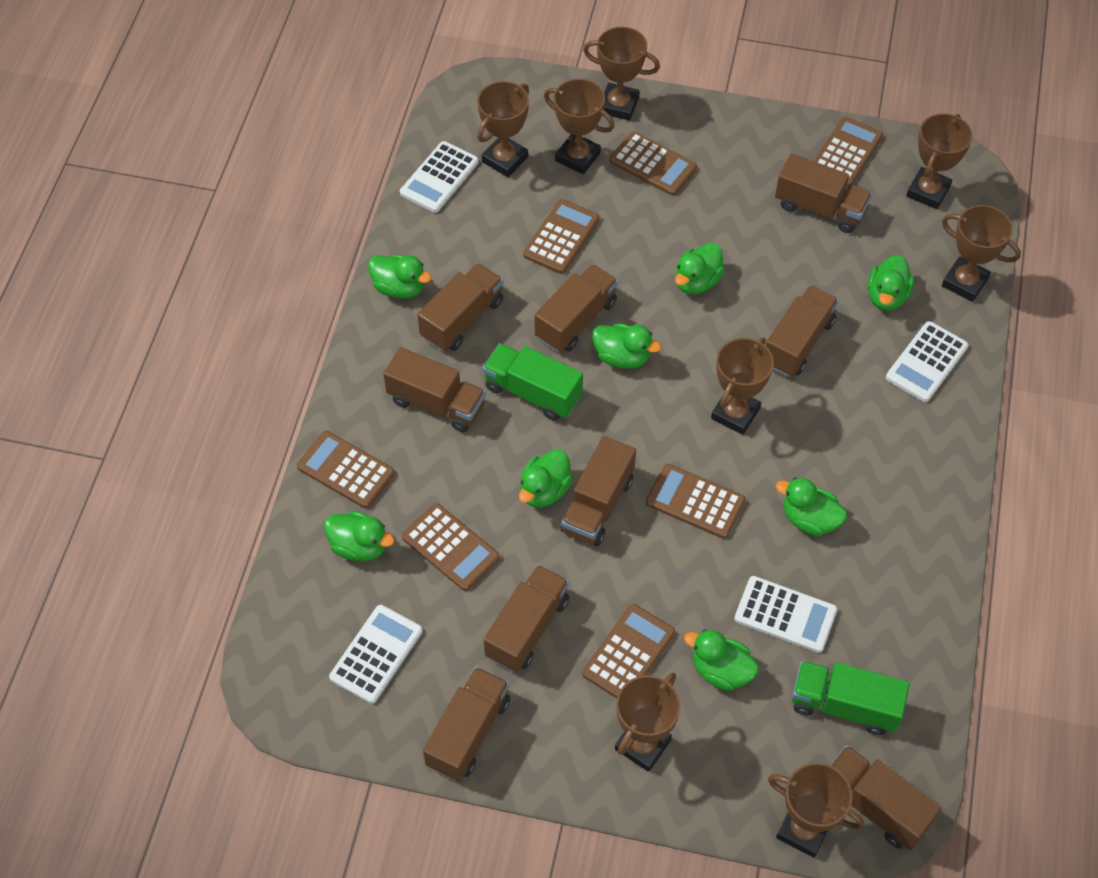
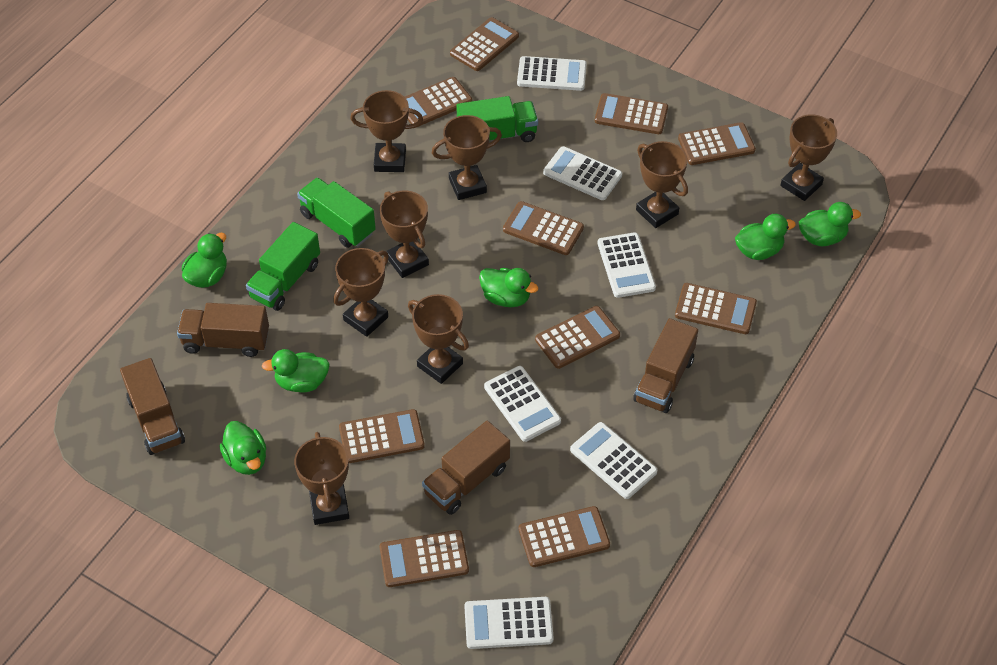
brown calculator: [297,431,395,508] [402,503,500,591] [523,199,600,274] [582,604,675,698] [609,132,697,196] [646,464,745,539] [814,117,883,187] = 7 -> [339,409,425,463] [379,530,469,587] [405,77,472,127] [450,17,519,71] [503,201,584,255] [519,506,610,567] [535,306,620,369] [595,93,668,134] [675,283,757,334] [678,122,756,165] = 10
brown truck: [383,347,486,432] [417,263,503,352] [423,667,510,782] [484,565,569,672] [534,264,618,352] [561,436,636,546] [766,285,839,377] [775,153,872,233] [830,745,942,850] = 9 -> [120,358,185,455] [177,303,269,357] [422,421,510,515] [633,318,698,413] = 4
green duck: [324,511,394,561] [368,255,431,299] [519,449,573,508] [592,323,661,369] [675,243,725,294] [684,629,759,691] [776,477,847,536] [868,255,914,311] = 8 -> [182,233,227,288] [219,421,266,475] [262,349,330,392] [479,268,538,307] [735,214,796,260] [799,202,861,246] = 6
green truck: [483,343,583,421] [792,661,910,735] = 2 -> [246,222,320,311] [297,177,376,248] [456,96,538,142] = 3
white calculator: [329,605,423,704] [400,141,479,213] [734,576,837,653] [886,321,969,402] = 4 -> [464,597,554,649] [484,366,561,442] [517,56,587,91] [543,146,622,200] [570,422,657,499] [598,232,656,298] = 6

